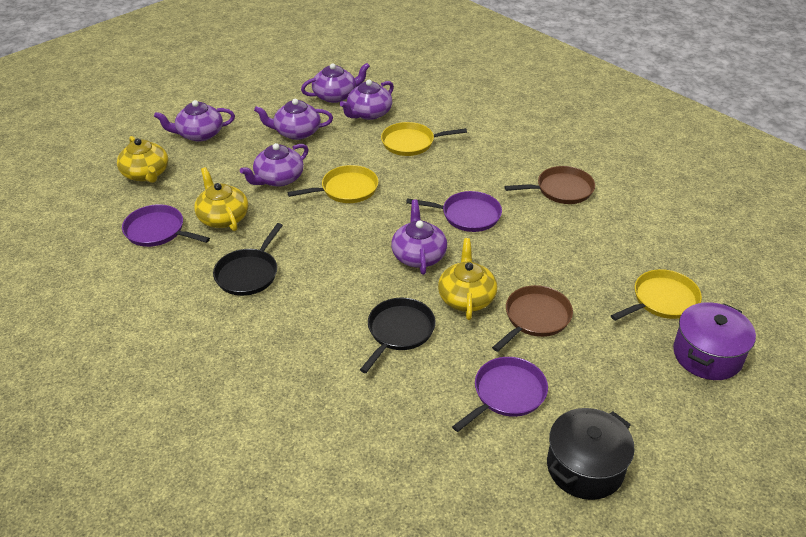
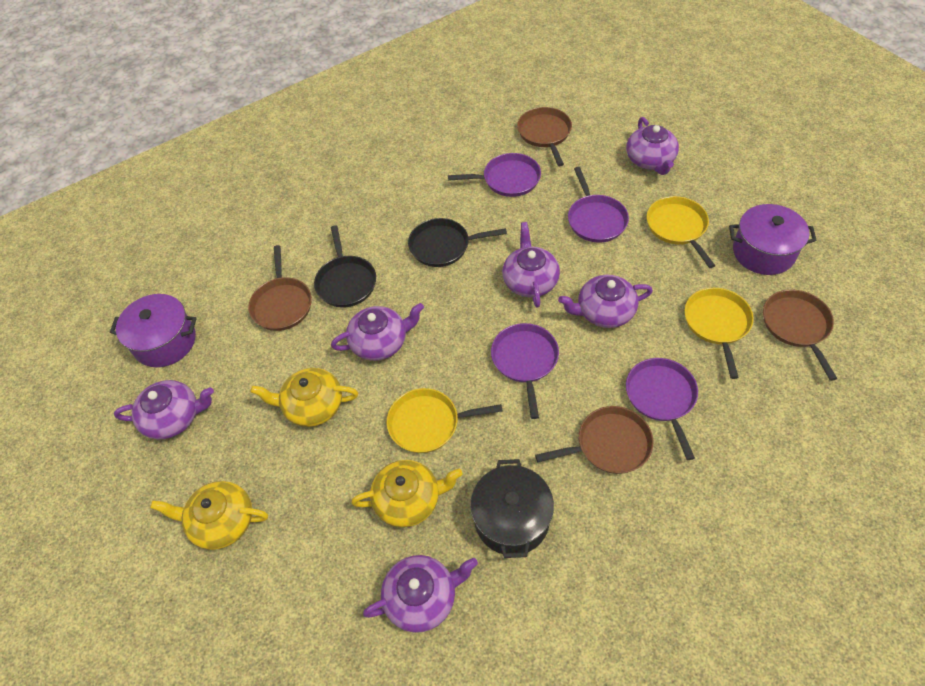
brown pan: [492,285,573,352] [504,166,595,204] = 2 -> [248,245,312,331] [517,107,572,166] [535,406,653,474] [763,289,838,381] = 4
purple pan: [122,204,210,247] [406,191,502,232] [452,357,548,432] = 3 -> [448,153,541,197] [491,323,559,419] [568,167,629,243] [626,358,698,460] = 4
purple pot: [673,302,756,380] = 1 -> [110,294,197,367] [729,204,817,275] = 2

